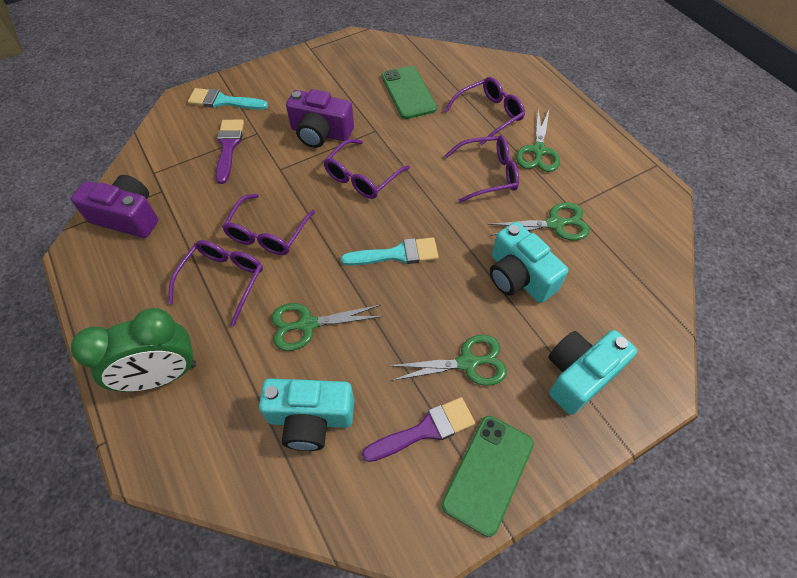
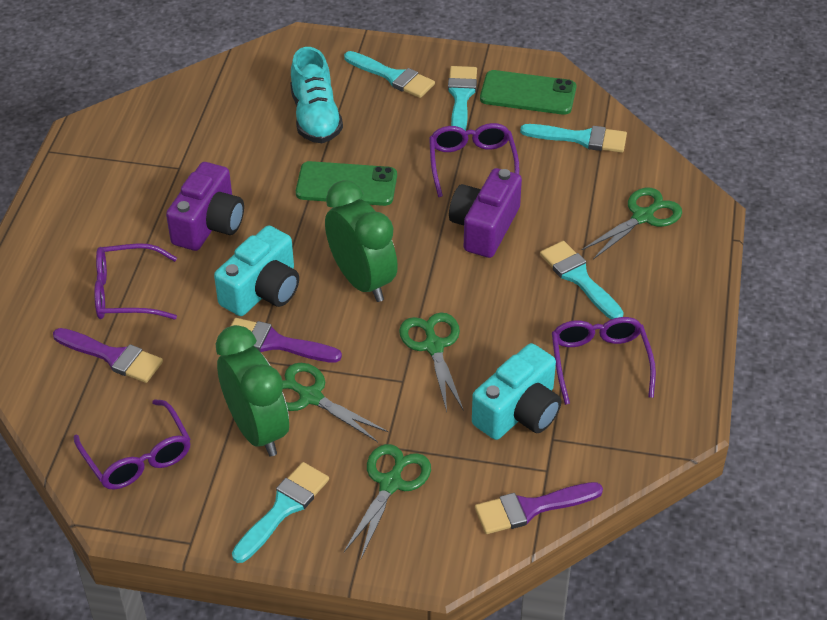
green clock: [71,308,196,392] = 1 -> [215,325,289,457] [325,180,398,302] = 2
purple brush: [216,120,244,184] [362,397,475,462] = 2 -> [53,328,163,383] [231,318,342,363] [475,482,603,534] = 3
purple glasses: [168,240,263,326] [222,194,315,255] [323,139,410,199] [445,77,525,146] [445,135,519,203] = 5 -> [74,399,191,489] [94,243,177,320] [429,123,519,197] [552,317,656,405] = 4
turquoise brush: [188,88,268,110] [341,237,439,266] = 2 -> [232,462,329,563] [344,51,435,98] [448,66,477,131] [520,124,627,153] [540,241,624,319] = 5
turquoise camera: [259,378,354,451] [490,222,568,303] [548,330,637,415] = 3 -> [214,225,299,316] [472,343,561,440] = 2
turquoise shoe: none = 0 -> [290,47,343,143] = 1

